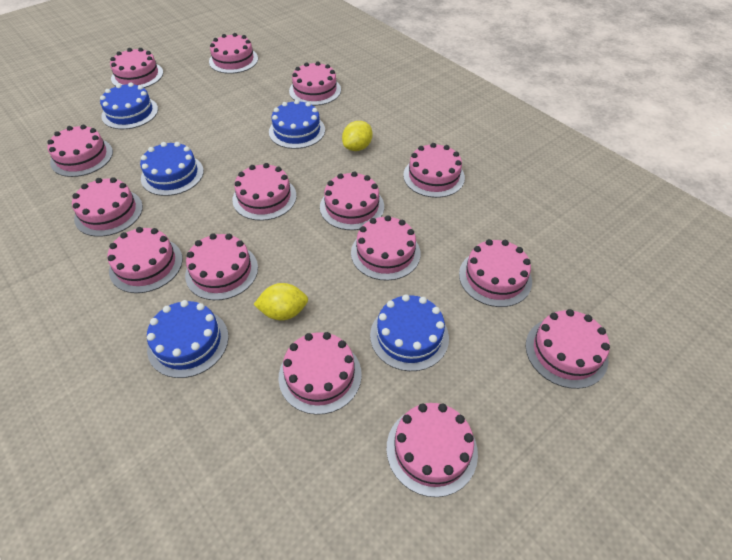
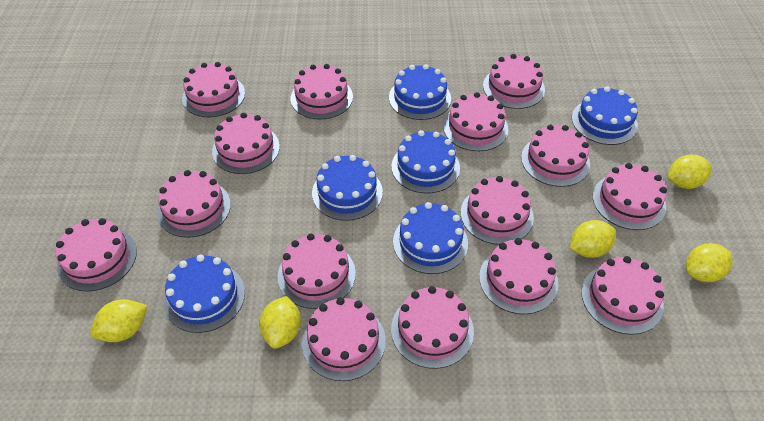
blue cake: [100,82,158,129] [140,142,204,196] [147,300,229,378] [269,100,325,149] [370,294,449,371] = 5 -> [164,255,245,333] [312,155,383,221] [389,64,451,120] [391,130,460,194] [393,202,468,274] [572,86,638,145] = 6
yellow lemon: [253,283,308,320] [342,121,373,151] = 2 -> [90,299,148,342] [259,296,301,349] [570,220,616,258] [667,154,712,189] [686,243,733,282] = 5

